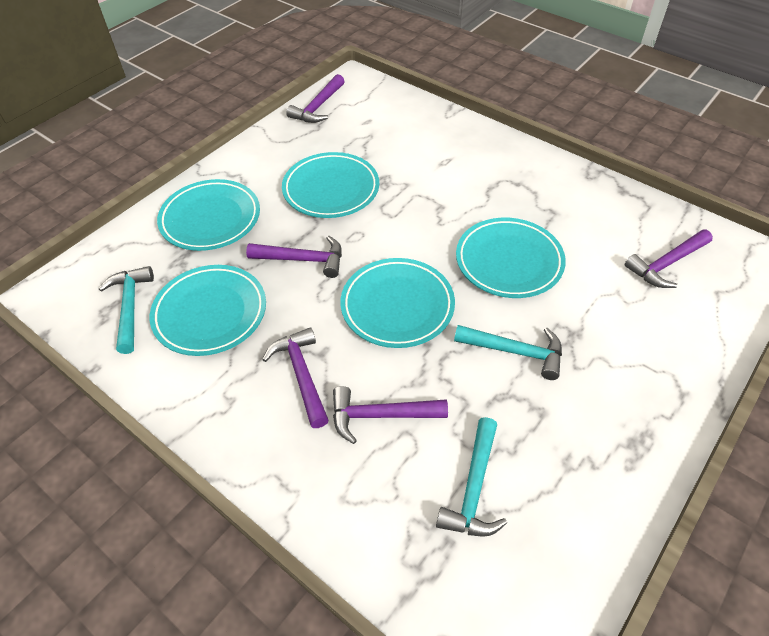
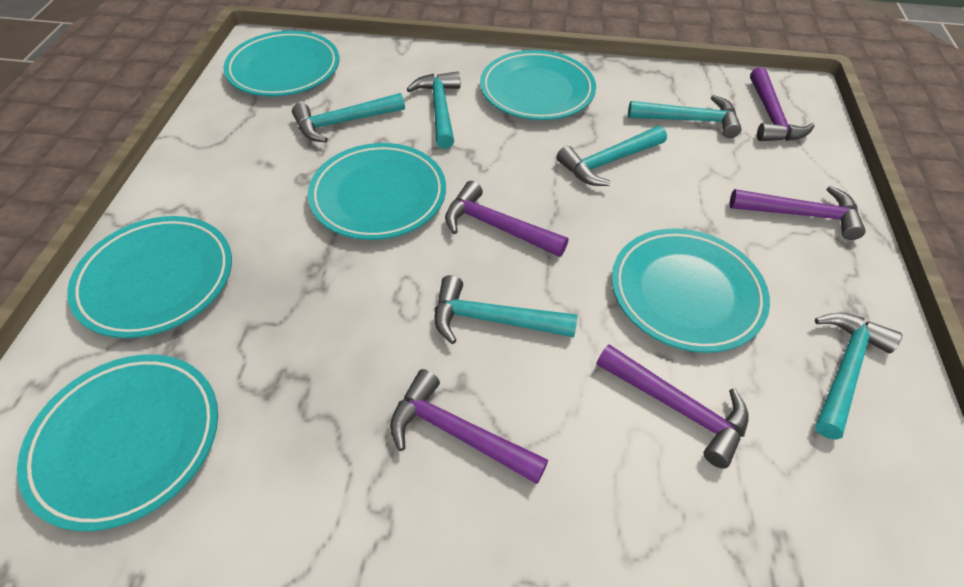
turquoise hammer: [99,266,154,354] [436,417,507,537] [454,325,562,380] = 3 -> [292,93,405,143] [407,71,460,149] [434,275,577,344] [557,126,667,186] [628,95,742,138] [815,312,902,440] = 6
turquoise plate: [150,265,266,356] [157,179,260,251] [282,152,379,218] [340,258,455,348] [456,218,566,298] = 5 -> [17,355,218,531] [67,216,232,338] [223,31,339,97] [308,143,446,240] [480,50,596,120] [612,228,770,353] = 6

